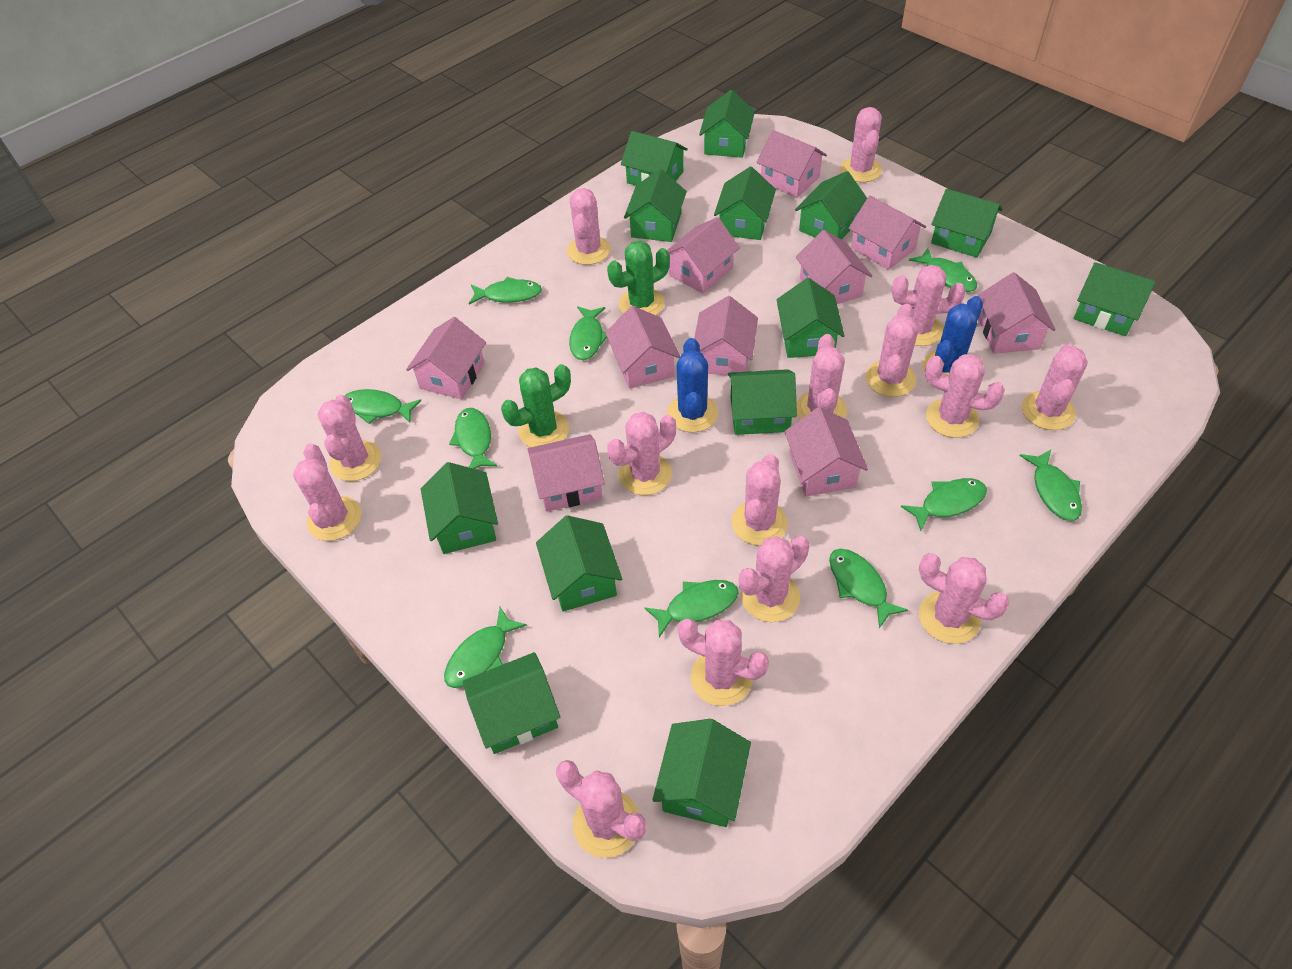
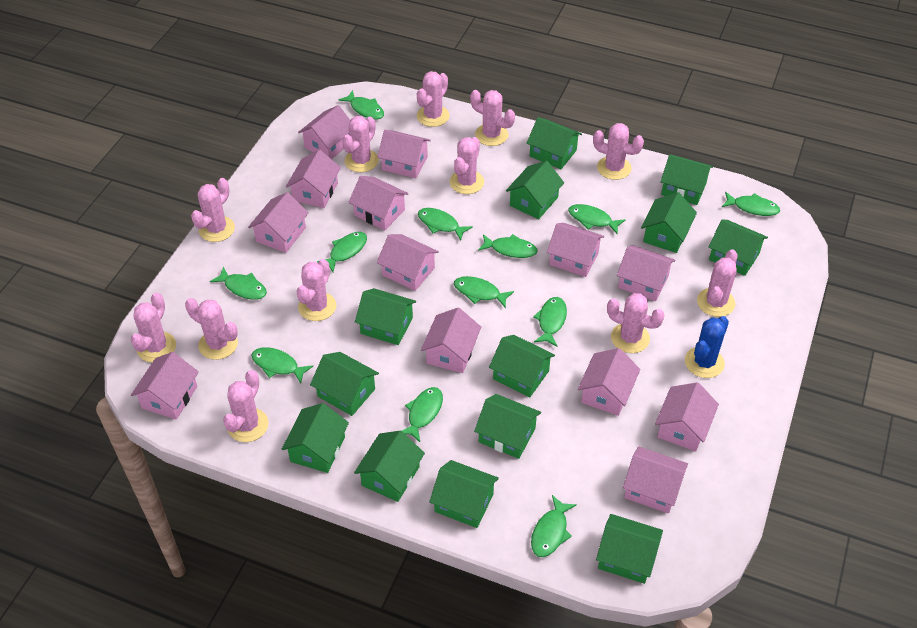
blue cactus: [667,338,718,433] [922,296,983,375] = 2 -> [685,316,729,378] = 1
green cactus: [501,364,571,447] [607,240,670,315] = 2 -> none = 0
green fish: [345,389,421,424] [444,607,527,688] [449,408,497,469] [469,277,542,305] [569,306,607,360] [645,580,739,637] [829,549,908,628] [901,478,987,531] [909,248,977,292] [1020,450,1082,521] = 10 -> [210,266,267,300] [251,347,313,383] [317,232,367,272] [338,90,384,120] [402,387,443,442] [418,208,473,240] [454,276,514,308] [478,234,538,258] [531,495,577,557] [533,297,567,346] [568,204,625,234] [722,192,780,216] = 12
pink cactus: [293,443,361,541] [317,395,381,481] [556,760,646,858] [567,188,611,265] [607,412,676,495] [678,619,769,706] [731,454,788,546] [739,536,809,622] [796,334,847,420] [840,107,882,182] [865,304,918,397] [892,265,966,346] [919,553,1010,644] [925,354,1005,438] [1022,344,1088,430] = 15 -> [131,293,176,362] [185,298,238,360] [191,178,235,242] [223,370,269,442] [297,259,336,321] [342,116,379,172] [417,71,450,127] [450,137,484,194] [470,90,515,146] [593,123,644,180] [607,293,665,353] [697,249,738,317] = 12
pink house: [406,317,486,399] [528,434,605,512] [605,306,680,389] [667,217,740,294] [694,296,758,375] [757,130,827,198] [785,407,868,497] [796,230,872,304] [849,196,926,270] [978,272,1056,354] = 10 -> [131,352,199,420] [248,192,309,253] [286,150,341,208] [298,105,350,159] [348,176,409,230] [377,130,431,178] [377,234,439,291] [421,308,481,373] [547,223,604,277] [578,348,640,416] [617,245,675,301] [623,447,688,513] [655,382,719,452] = 13

